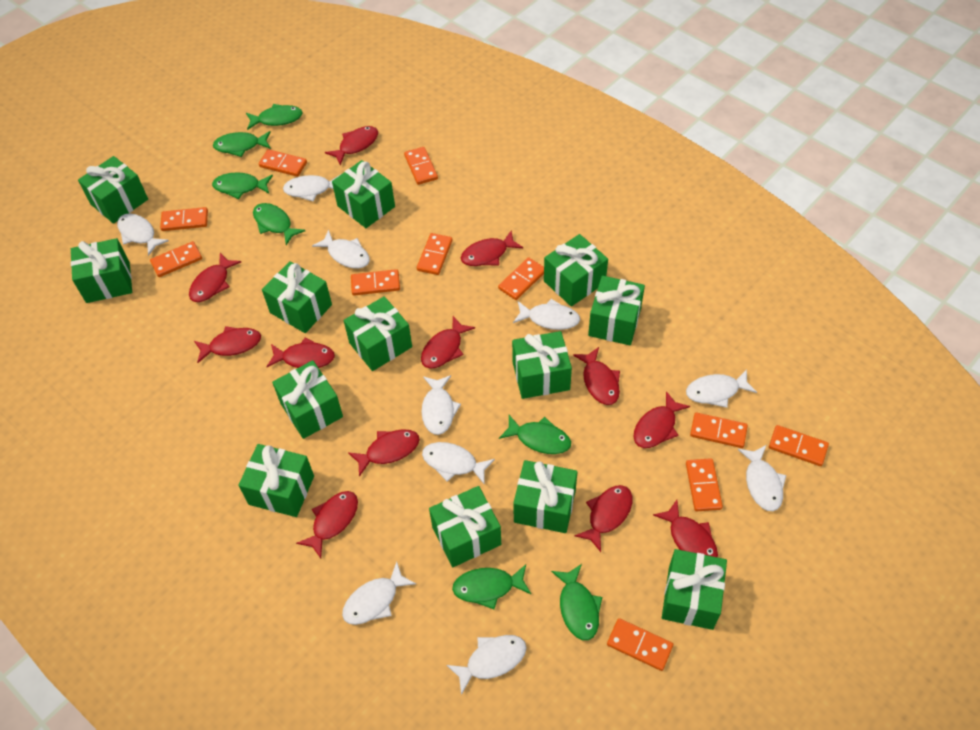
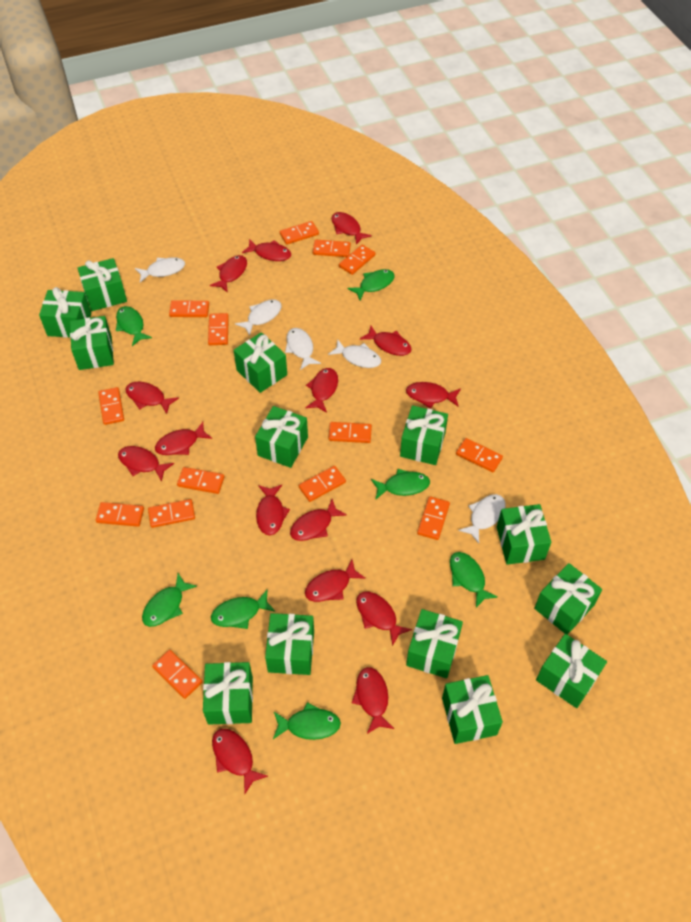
orange domino: [150,241,202,277] [160,207,208,231] [259,149,307,177] [351,269,400,296] [404,147,438,185] [417,233,452,275] [498,257,544,300] [607,618,673,671] [686,458,723,511] [690,413,748,448] [769,425,829,466] = 11 -> [96,502,144,527] [98,387,124,425] [148,499,195,528] [152,650,202,699] [169,300,209,317] [177,467,225,494] [208,313,229,345] [280,221,319,245] [299,466,346,502] [313,240,351,257] [328,422,372,443] [339,245,375,275] [417,496,450,540] [456,438,503,472] = 14
red fish: [189,253,241,302] [194,326,261,363] [266,338,335,368] [296,491,358,558] [325,126,378,165] [348,429,420,477] [421,316,475,369] [461,231,523,266] [573,347,620,405] [574,485,632,552] [634,391,690,448] [653,500,718,557] = 12 -> [118,446,174,482] [125,382,179,414] [155,422,212,455] [210,255,247,293] [212,729,268,794] [242,239,291,261] [256,485,290,535] [290,499,347,541] [305,368,338,413] [305,560,366,602] [331,212,372,245] [352,667,394,734] [356,592,412,646] [360,326,412,356] [406,382,461,409] = 15
white fish: [117,213,169,256] [283,174,341,201] [312,230,370,269] [342,562,416,625] [421,375,461,435] [422,442,495,484] [446,635,527,695] [513,299,580,330] [686,369,757,408] [737,445,786,511] = 10 -> [135,257,185,283] [235,299,282,336] [285,328,321,370] [328,339,381,368] [458,494,506,543] = 5

